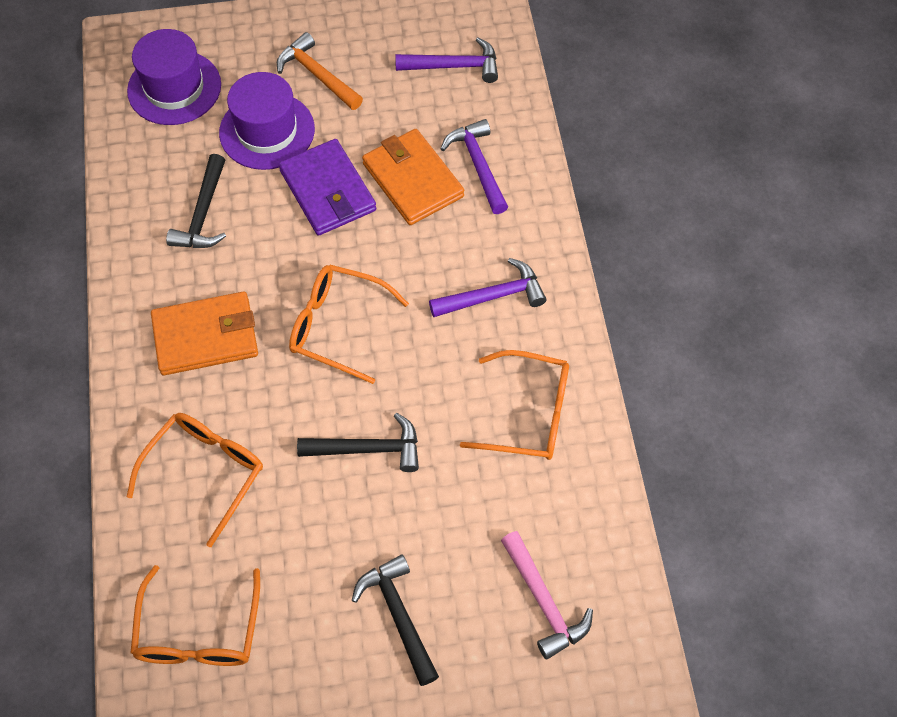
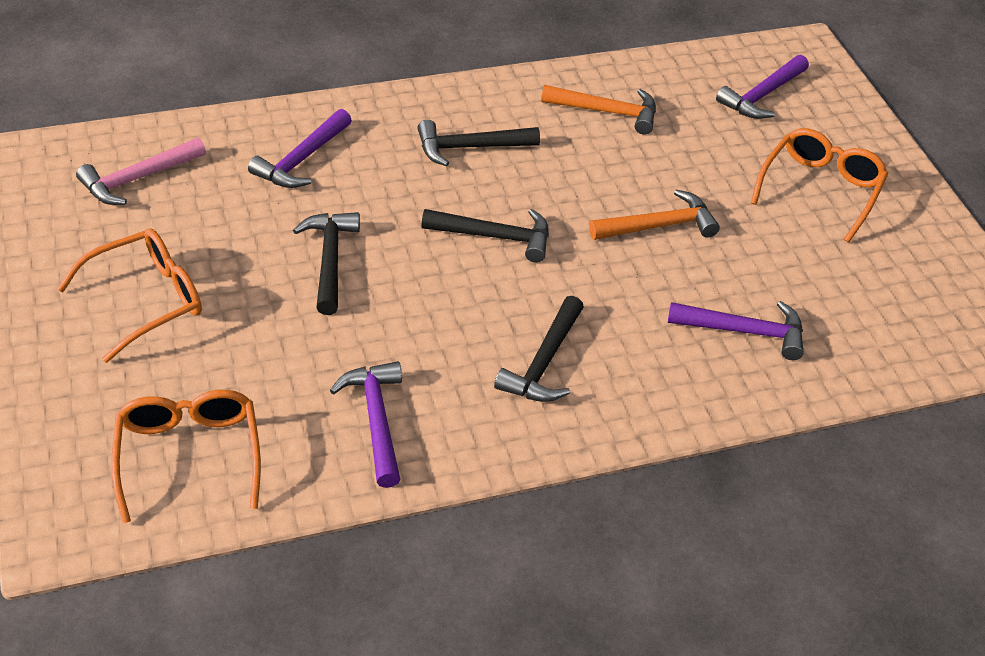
black hammer: [166,154,226,248] [297,413,419,472] [352,555,439,686] = 3 -> [293,212,360,315] [418,120,540,166] [421,209,549,263] [494,296,584,402] = 4
orange glasses: [127,413,263,547] [131,565,260,666] [289,265,409,384] [460,350,569,460] = 4 -> [57,228,202,363] [111,390,261,523] [751,128,888,243] = 3
orange hammer: [277,32,363,110] = 1 -> [541,85,656,135] [589,190,720,240] = 2
orange wallet: [151,292,258,375] [362,129,464,225] = 2 -> none = 0
purple hammer: [395,37,498,83] [429,258,547,317] [441,119,508,214] = 3 -> [248,109,352,188] [330,361,402,488] [668,301,804,360] [716,55,809,119] = 4
purple hat: [127,29,221,125] [219,72,315,170] = 2 -> none = 0
purple wallet: [279,139,376,236] = 1 -> none = 0

